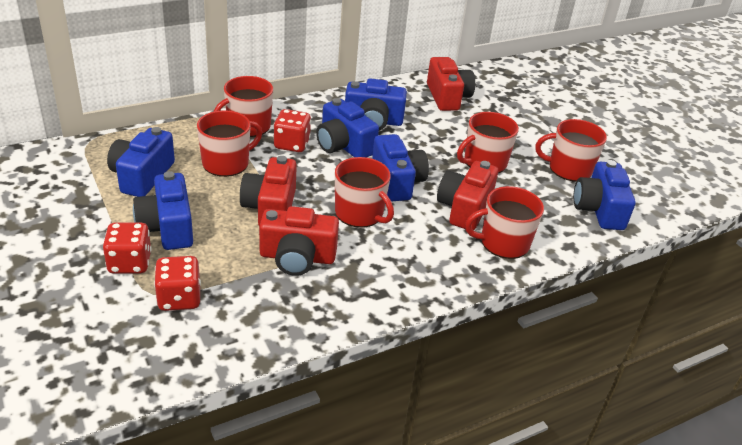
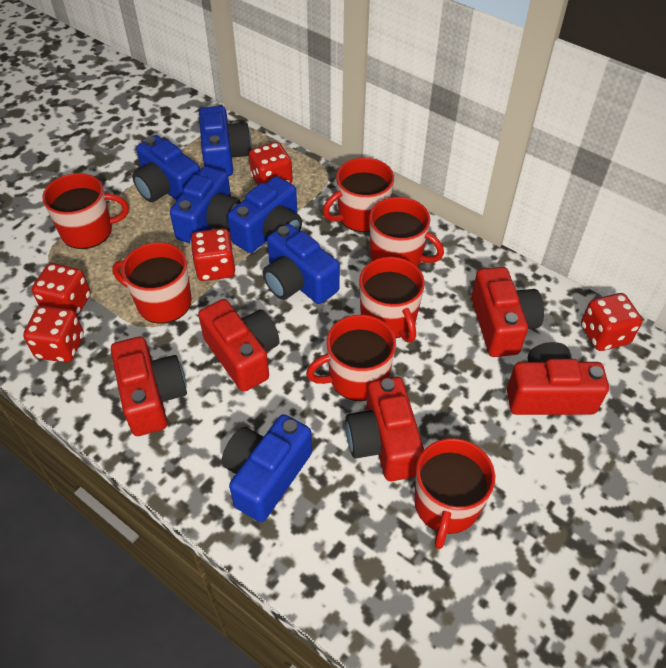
red camera: [240,156,297,226] [259,206,339,276] [427,57,475,111] [437,161,498,230] = 4 -> [111,336,187,436] [198,299,280,392] [345,377,424,481] [471,267,544,357] [507,342,609,415] = 5
red dice: [103,223,152,274] [154,256,201,311] [273,109,311,152] = 3 -> [23,306,84,363] [32,263,91,316] [190,228,235,281] [249,142,293,185] [581,293,642,351] = 5
red mug: [197,111,262,177] [214,76,273,137] [335,157,394,228] [457,112,519,173] [465,186,544,259] [536,119,607,182] = 6 -> [42,173,129,249] [112,242,192,324] [306,315,396,401] [323,158,394,232] [359,257,425,343] [369,197,444,267] [414,438,495,549] = 7

